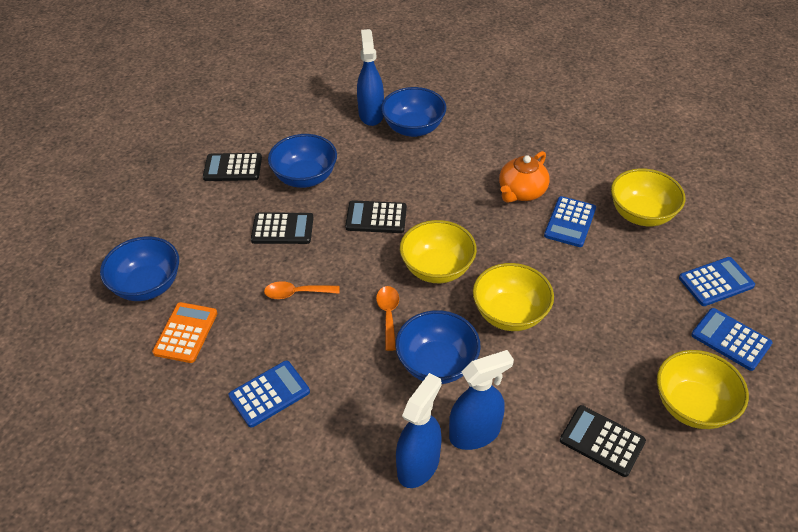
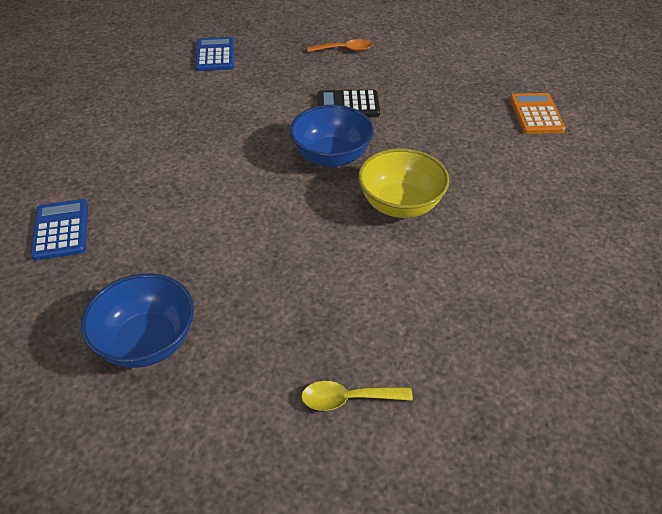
black calculator: [203,153,262,181] [251,213,313,244] [345,200,407,233] [560,405,646,477] = 4 -> [317,90,380,117] = 1
blue bowl: [100,237,179,301] [268,134,337,188] [381,87,446,137] [395,310,481,384] = 4 -> [81,273,194,368] [290,105,374,167] = 2
blue calculator: [229,360,310,428] [544,196,596,247] [679,257,755,306] [691,308,773,371] = 4 -> [31,199,88,261] [195,37,234,71] = 2
blue spray bottle: [357,29,384,126] [396,373,442,488] [449,350,514,450] = 3 -> none = 0
orange spoon: [264,281,340,299] [376,286,399,351] = 2 -> [307,39,372,52] = 1
orange teapot: [499,151,550,203] = 1 -> none = 0
yellow bowl: [400,220,477,283] [473,263,554,331] [611,168,685,226] [657,350,749,429] = 4 -> [358,148,449,218] = 1
yellow spoon: none = 0 -> [301,381,413,411] = 1

